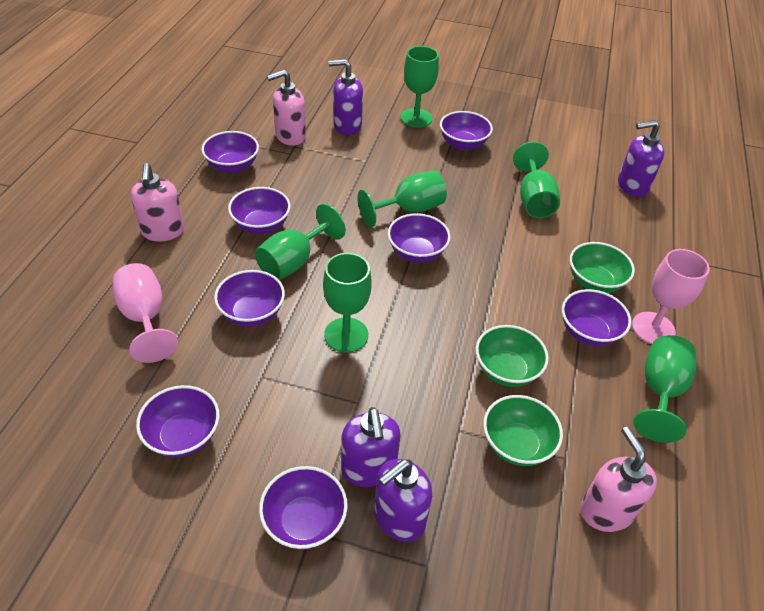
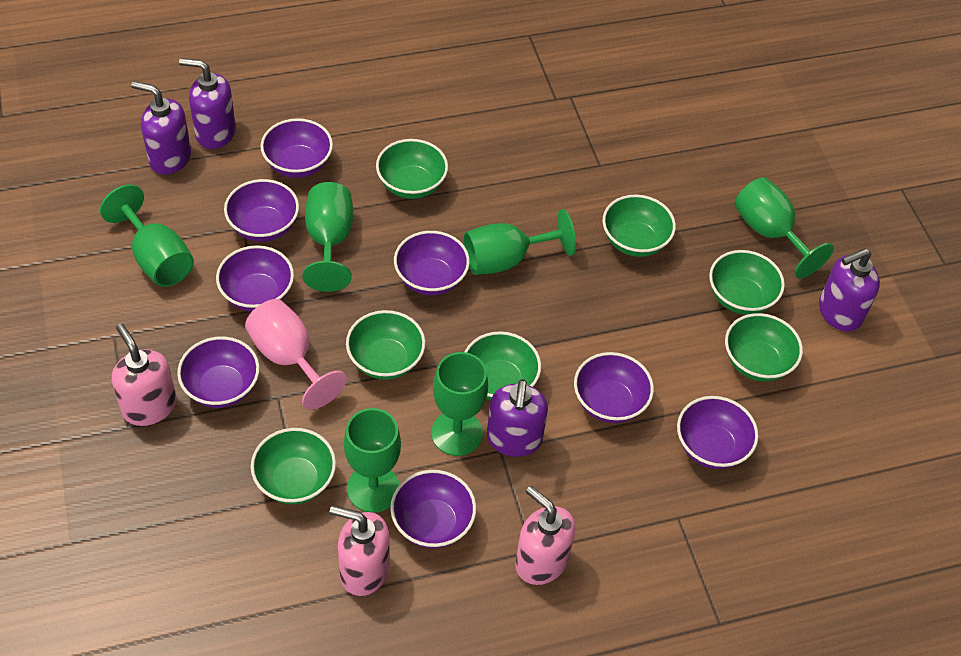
green bowl: [476,325,549,387] [483,395,563,466] [570,242,635,293] = 3 -> [251,428,336,504] [346,310,426,380] [376,139,448,199] [464,331,541,400] [602,195,676,257] [709,250,785,315] [725,313,803,381] = 7
pink goblet: [112,263,178,363] [632,249,710,344] = 2 -> [245,299,347,410] = 1

